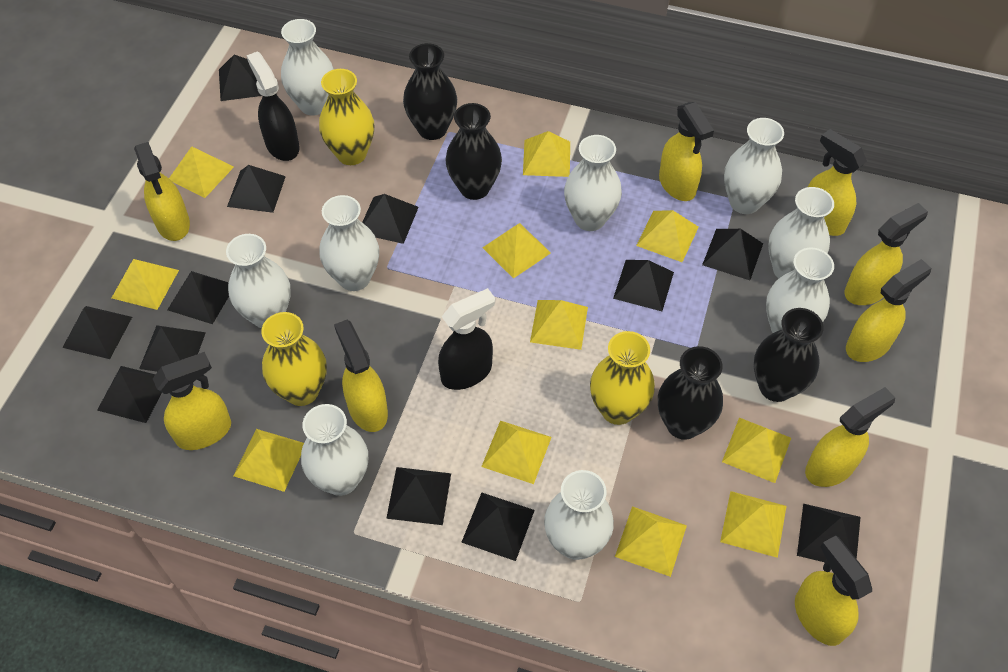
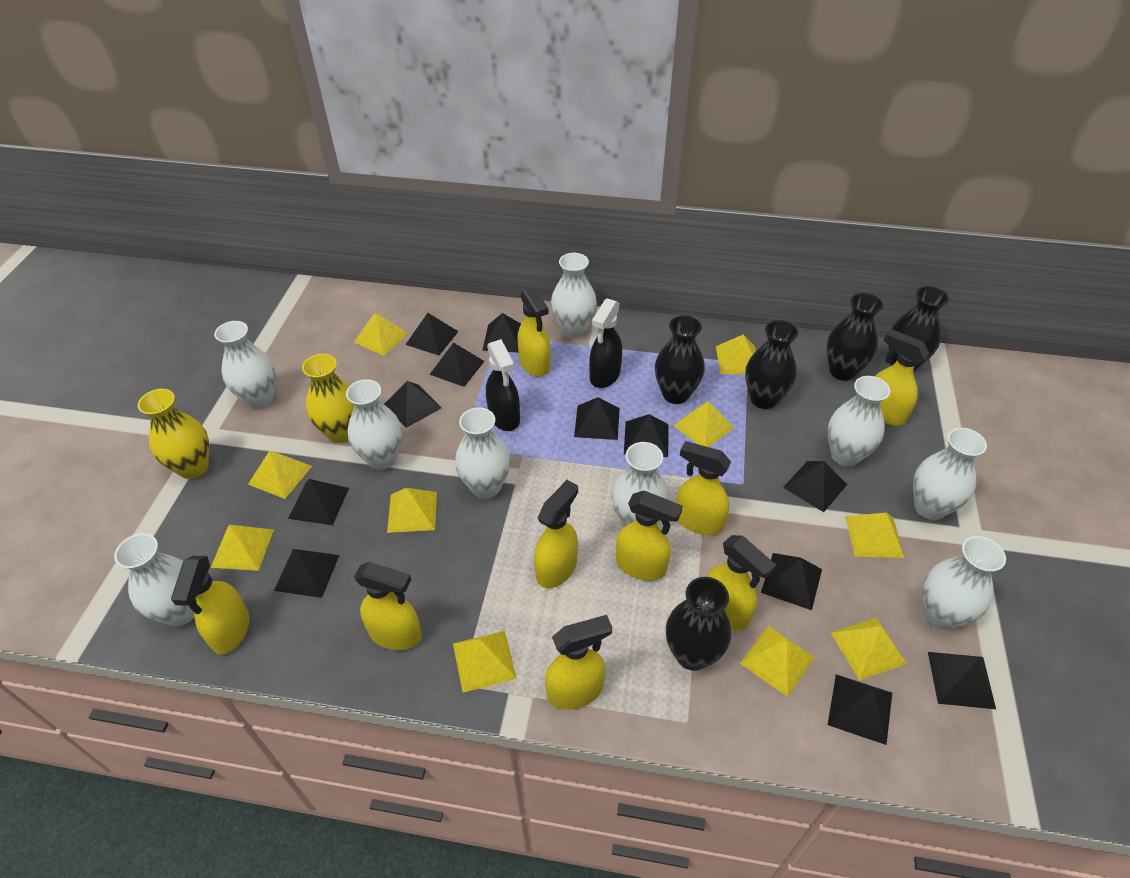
black vase: [403,43,457,140] [445,103,502,200] [658,346,723,440] [754,308,824,402] = 4 -> [655,316,705,404] [666,577,731,671] [745,320,798,409] [826,293,883,381] [888,286,949,371] = 5
yellow pyramid: [112,259,179,310] [169,146,234,198] [233,429,304,492] [481,421,552,484] [482,223,551,279] [523,131,570,177] [530,300,588,350] [615,506,687,577] [636,210,699,262] [720,491,787,558] [722,418,791,483] = 11 -> [211,525,274,571] [248,451,312,499] [353,313,408,356] [387,488,437,533] [453,631,517,693] [673,401,734,447] [716,334,756,374] [740,626,815,697] [831,617,907,680] [846,513,905,558] = 10
yellow vase: [261,312,327,406] [319,69,374,165] [590,331,655,425] = 3 -> [138,389,209,479] [302,354,355,443] = 2

